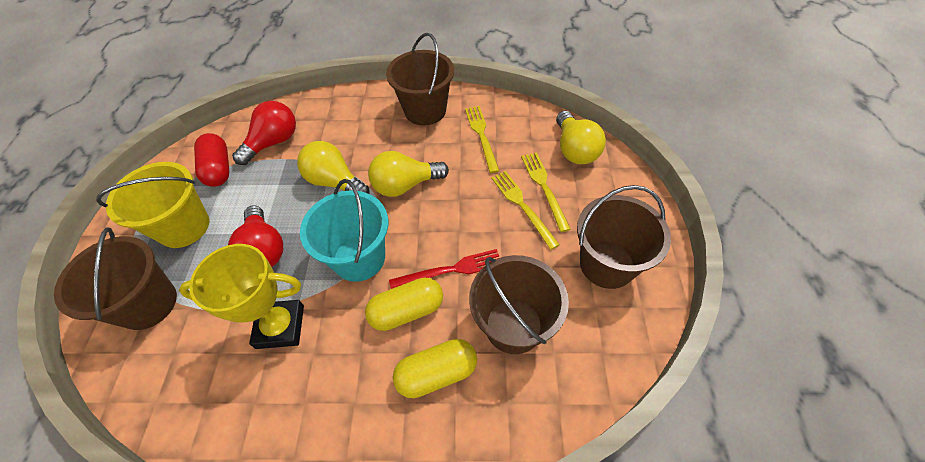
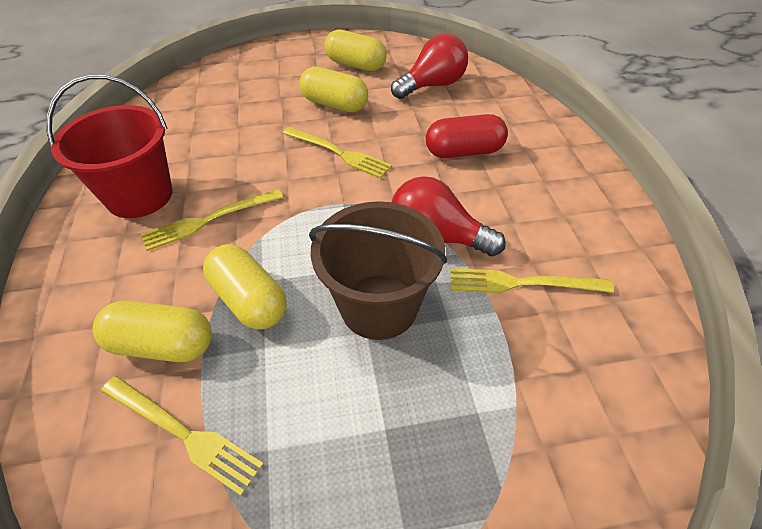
brown bucket: [54,228,177,330] [386,33,454,125] [469,255,569,354] [577,185,671,289] = 4 -> [309,201,447,340] = 1
red bucket: none = 0 -> [46,75,173,218] = 1
red fork: [389,249,499,289] = 1 -> none = 0
turquoise bucket: [300,179,388,282] = 1 -> none = 0
yellow bucket: [96,162,209,248] = 1 -> none = 0
yellow capsule: [365,277,443,331] [393,339,477,398] = 2 -> [92,301,212,362] [203,244,287,330] [299,67,368,112] [324,29,387,71] = 4
yellow fork: [465,106,499,173] [491,171,560,250] [521,152,571,232] = 3 -> [101,376,264,496] [141,189,283,251] [283,127,392,178] [450,268,614,293] = 4
yellow light bulb: [297,141,369,194] [368,151,449,197] [556,111,606,164] = 3 -> none = 0
yellow trophy: [179,244,304,349] = 1 -> none = 0

